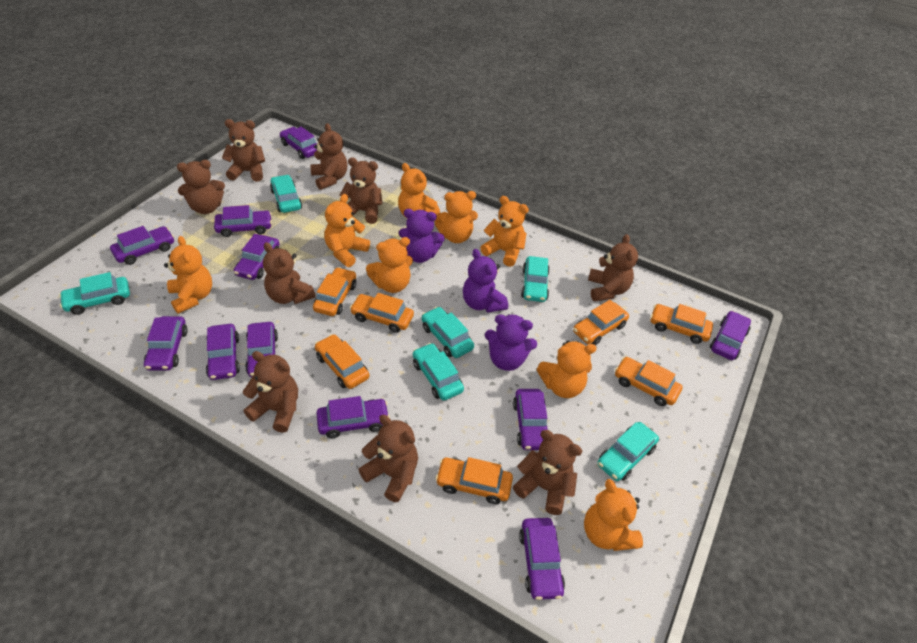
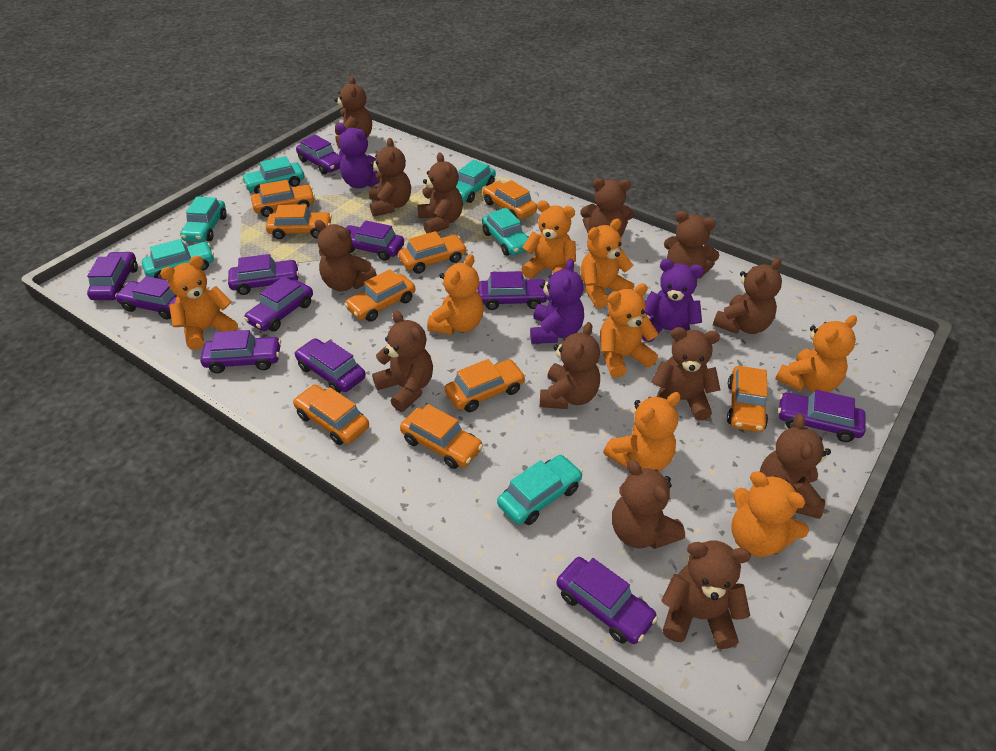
brown teddy bear: [177,160,225,214] [222,119,265,182] [243,351,298,433] [263,242,315,304] [310,123,347,190] [340,157,382,224] [358,415,418,502] [513,430,582,515] [588,234,638,301] = 9 -> [315,220,377,291] [335,76,372,148] [369,138,411,217] [372,310,433,412] [417,153,463,233] [540,322,600,409] [580,178,634,237] [612,459,685,549] [652,327,720,421] [661,541,751,649] [664,211,719,279] [713,258,782,334] [760,414,831,519] = 13
orange car: [313,267,356,316] [315,334,370,389] [350,293,414,333] [435,457,513,504] [573,300,629,345] [615,357,683,406] [650,304,713,344] = 7 -> [251,180,315,217] [266,204,332,239] [293,385,369,445] [344,269,416,322] [398,231,467,274] [400,404,483,469] [445,359,526,412] [482,180,537,219] [727,366,768,432] = 9

